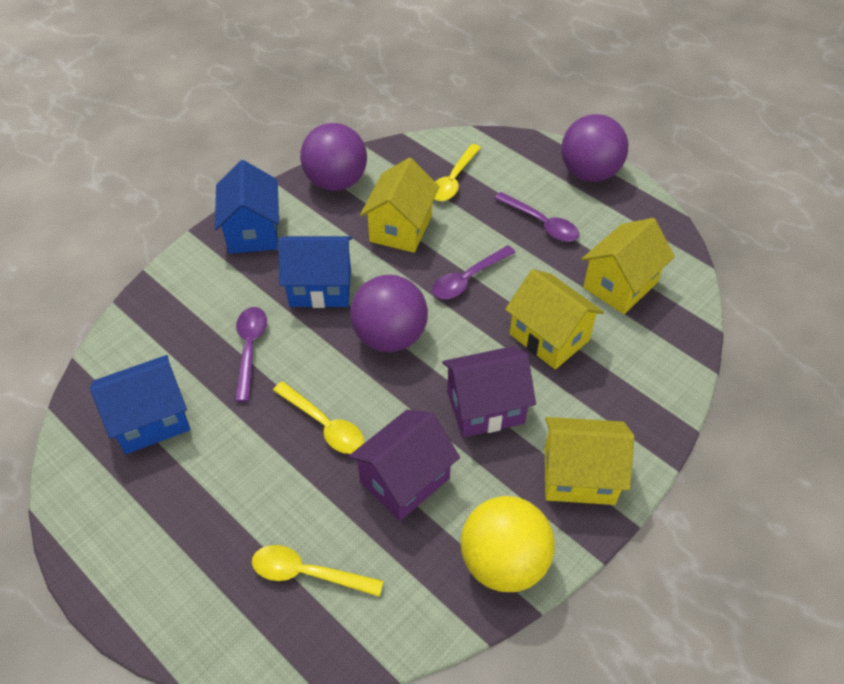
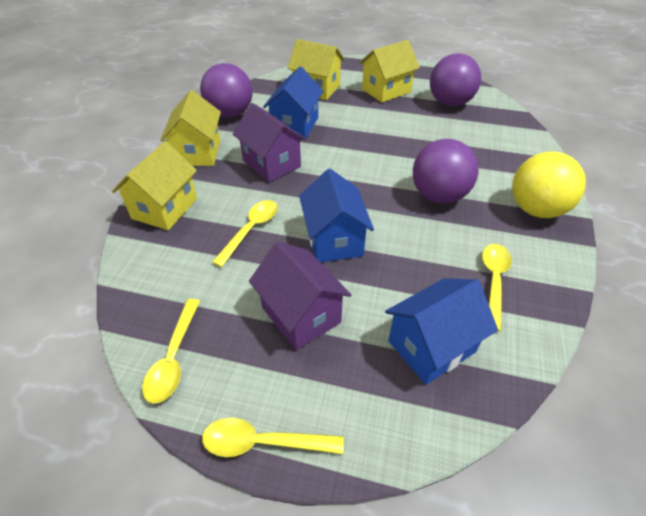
purple spoon: [235,307,267,402] [432,245,516,299] [494,192,579,242] = 3 -> none = 0
yellow spoon: [252,545,384,597] [273,381,364,454] [434,144,481,201] = 3 -> [142,299,200,404] [202,418,344,457] [212,200,278,267] [482,244,512,331] = 4

